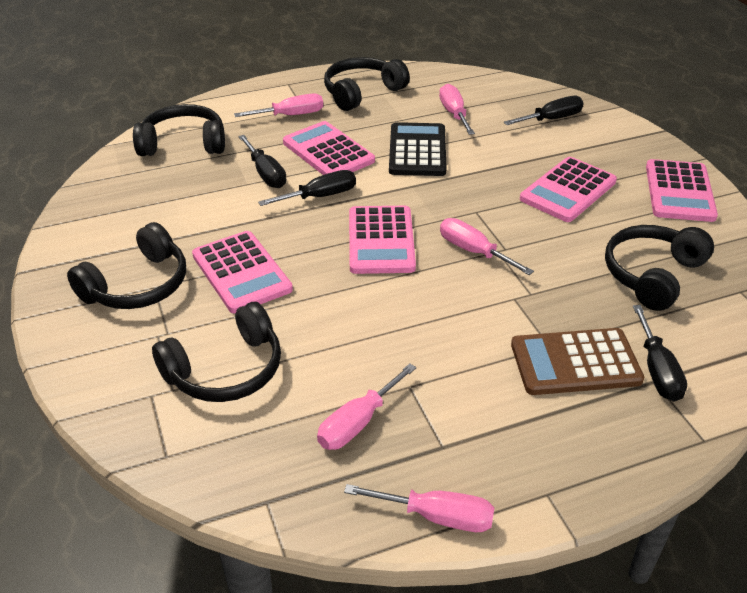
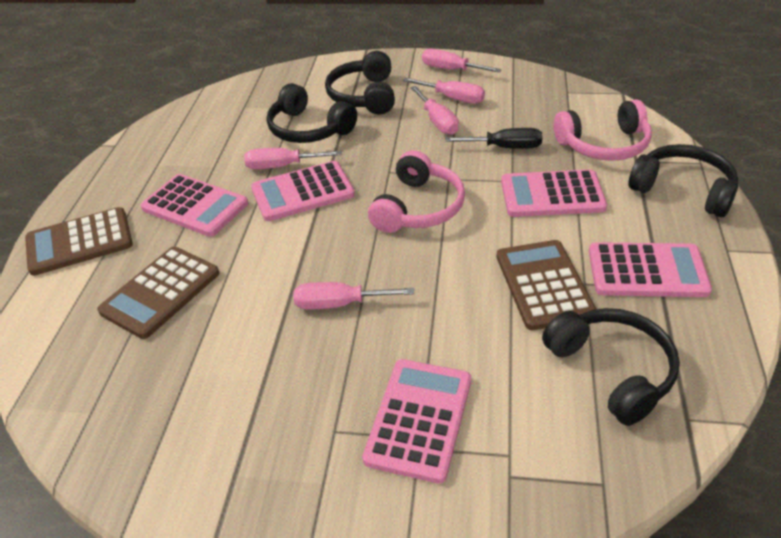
black calculator: [389,122,447,176] = 1 -> none = 0
black headphones: [67,222,186,309] [133,104,225,156] [152,302,281,402] [324,57,410,111] [605,225,714,311] = 5 -> [267,83,357,143] [325,51,395,114] [542,308,680,426] [629,144,738,217] = 4
black screwdriver: [238,135,286,188] [258,170,356,206] [504,96,583,125] [633,305,687,402] = 4 -> [445,128,542,149] = 1
brown calculator: [511,328,644,395] = 1 -> [25,207,133,276] [97,247,219,339] [497,240,596,330] = 3
pink headphones: none = 0 -> [368,150,465,233] [554,99,652,161] = 2

